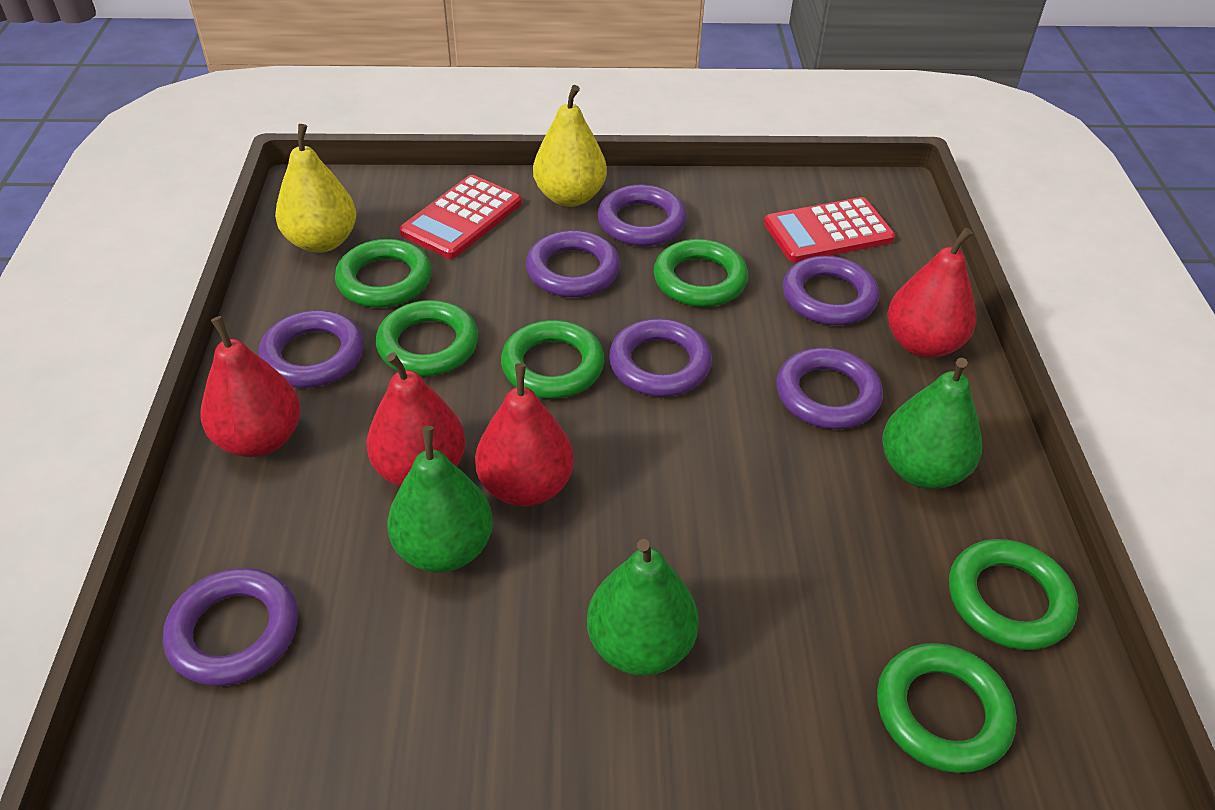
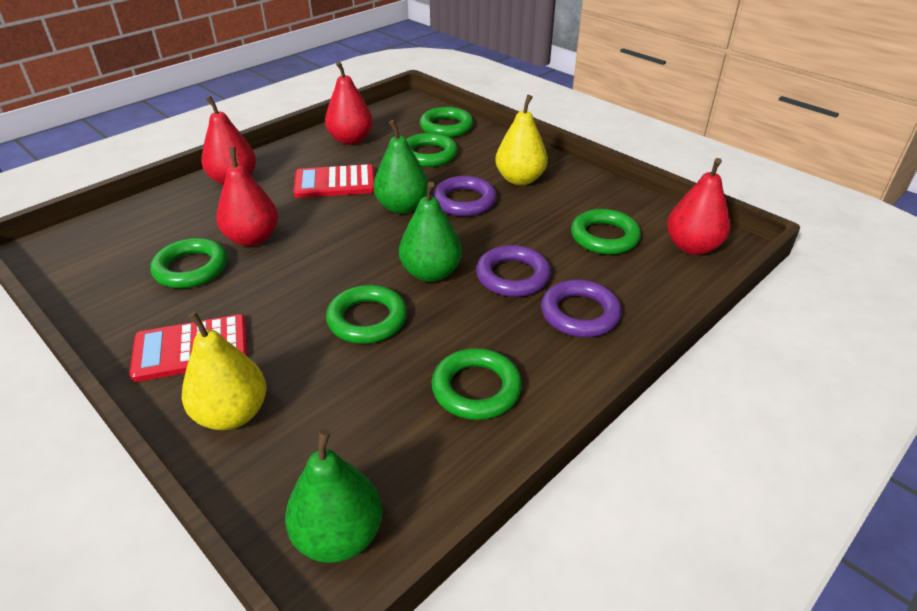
purple ring: [163,568,298,686] [258,310,364,388] [526,230,620,297] [598,184,687,246] [609,318,712,397] [776,348,883,429] [783,256,879,325] = 7 -> [433,176,497,216] [476,245,551,297] [541,279,622,337] = 3

